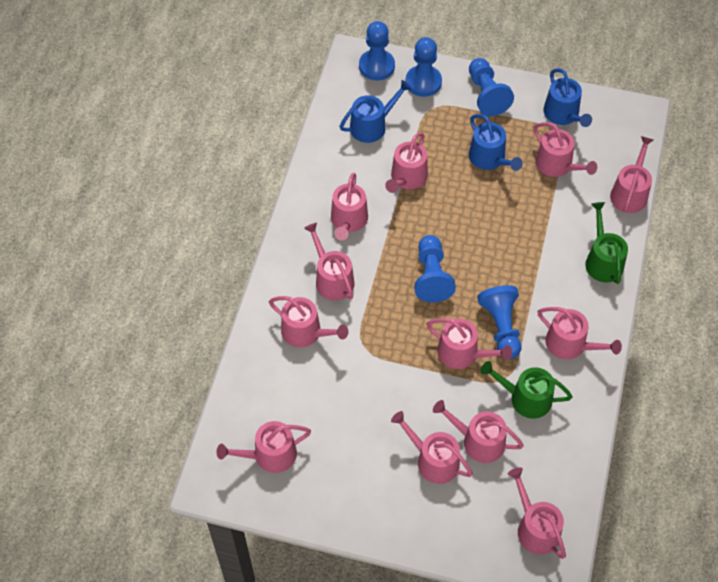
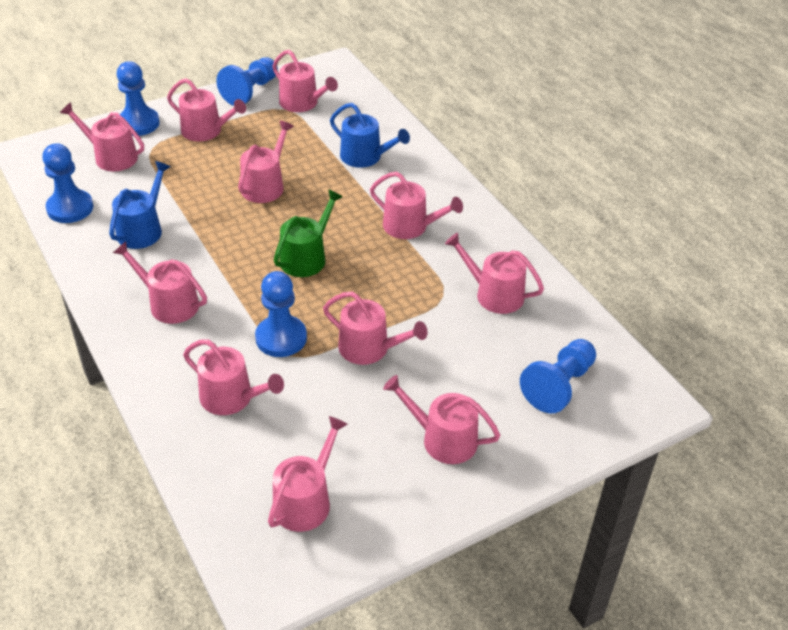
blue watering can: [340,80,412,143] [469,114,523,171] [543,68,592,127] = 3 -> [109,161,171,249] [330,103,410,168] = 2
green watering can: [480,361,573,419] [585,202,628,284] = 2 -> [274,189,343,277] = 1
pink watering can: [217,421,311,473] [269,296,348,347] [304,223,355,301] [331,173,368,240] [385,132,428,193] [391,411,473,484] [426,318,512,369] [433,400,524,463] [508,467,566,559] [534,122,597,177] [538,307,622,359] [610,136,653,213] = 12 -> [60,102,144,171] [113,241,207,324] [167,78,246,141] [183,339,284,415] [238,120,294,203] [268,416,348,532] [272,50,338,112] [323,291,428,365] [370,171,463,239] [383,375,500,464] [445,233,544,314] = 11

